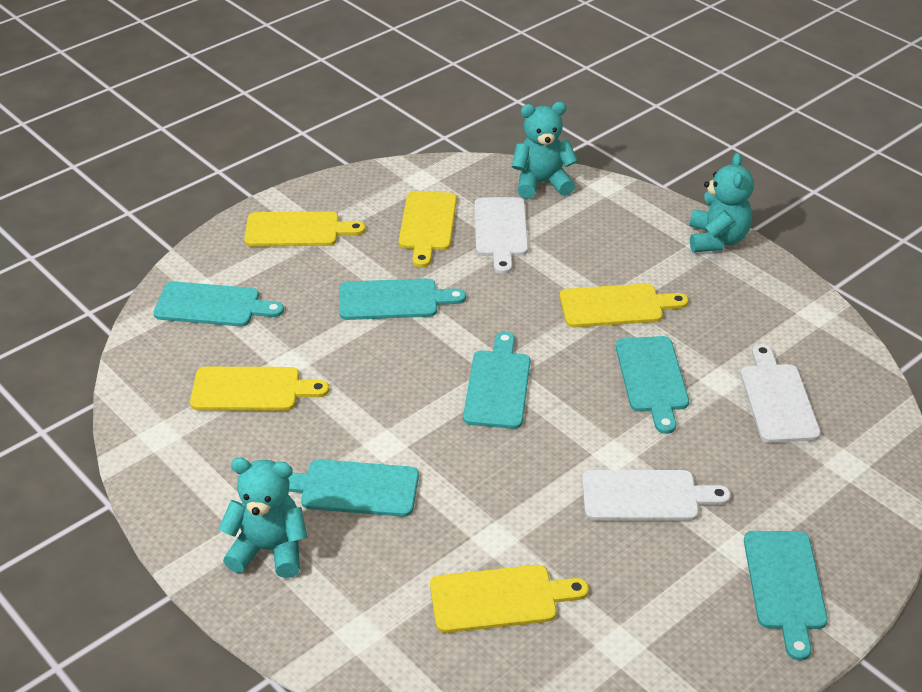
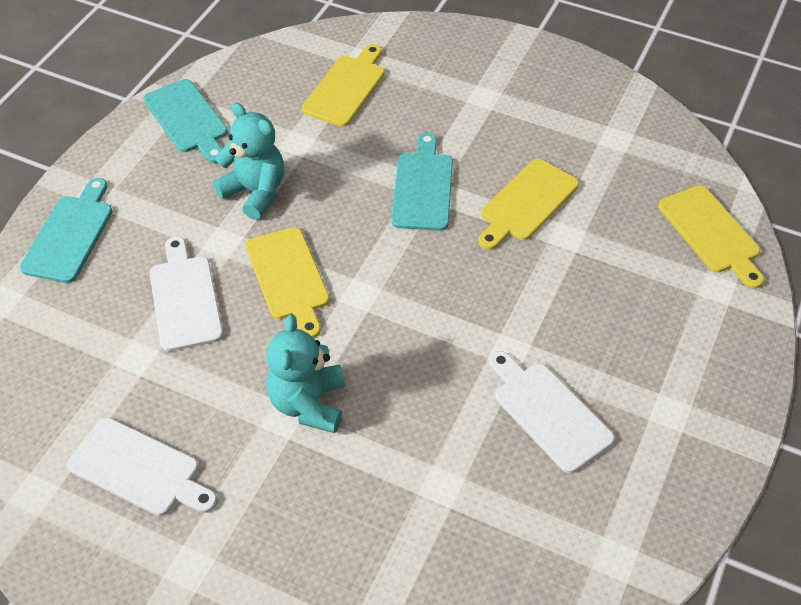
turquoise cutting board: [153,281,284,326] [288,459,419,517] [339,278,466,320] [463,332,530,429] [616,336,689,434] [744,531,828,661] = 6 -> [20,178,113,283] [143,79,228,163] [391,133,453,231] = 3
turquoise teddy bear: [218,458,307,578] [512,102,578,199] [690,153,754,252] = 3 -> [213,103,284,220] [267,314,345,433] = 2
yellow cutting board: [190,367,329,411] [244,211,366,247] [399,191,457,267] [430,565,589,633] [560,284,688,327] = 5 -> [245,227,330,338] [302,44,385,127] [478,159,579,250] [658,185,764,289] = 4

